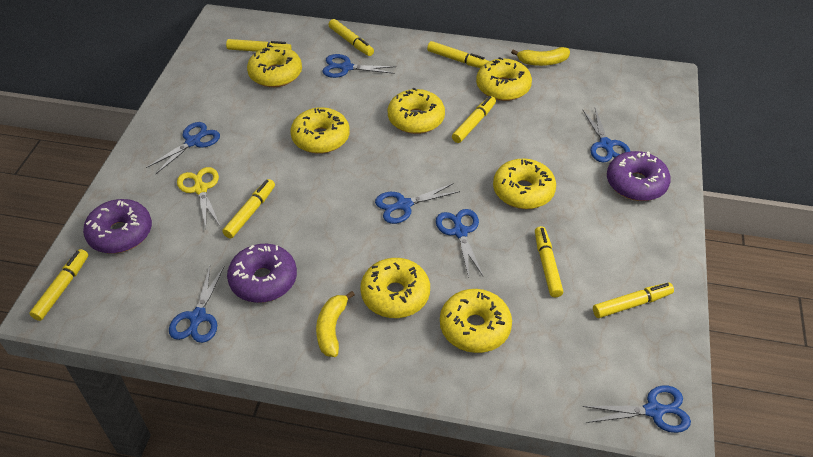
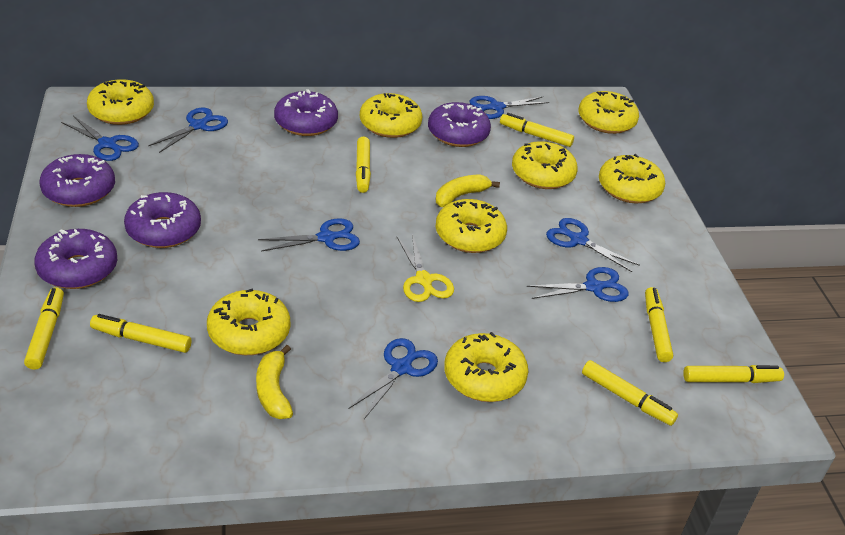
purple donut: [83,199,152,254] [227,244,297,303] [607,151,671,201] = 3 -> [34,229,117,289] [39,154,115,207] [124,192,201,248] [274,89,338,136] [428,102,491,147] = 5
yellow donut: [247,45,302,87] [290,107,350,154] [360,258,430,318] [388,88,445,134] [440,289,512,353] [476,57,532,101] [493,158,556,209] = 7 -> [87,79,154,125] [207,289,290,355] [360,93,422,138] [436,199,507,253] [444,332,528,402] [512,141,578,189] [578,91,639,134] [599,154,665,203] = 8
yellow marker: [29,249,88,321] [222,179,275,239] [226,39,292,52] [329,19,374,56] [427,41,489,68] [452,96,496,143] [535,226,563,297] [593,283,674,318] = 8 -> [24,287,64,370] [90,314,191,353] [356,136,371,193] [500,113,574,147] [582,360,678,426] [645,287,673,362] [683,365,784,383] = 7

